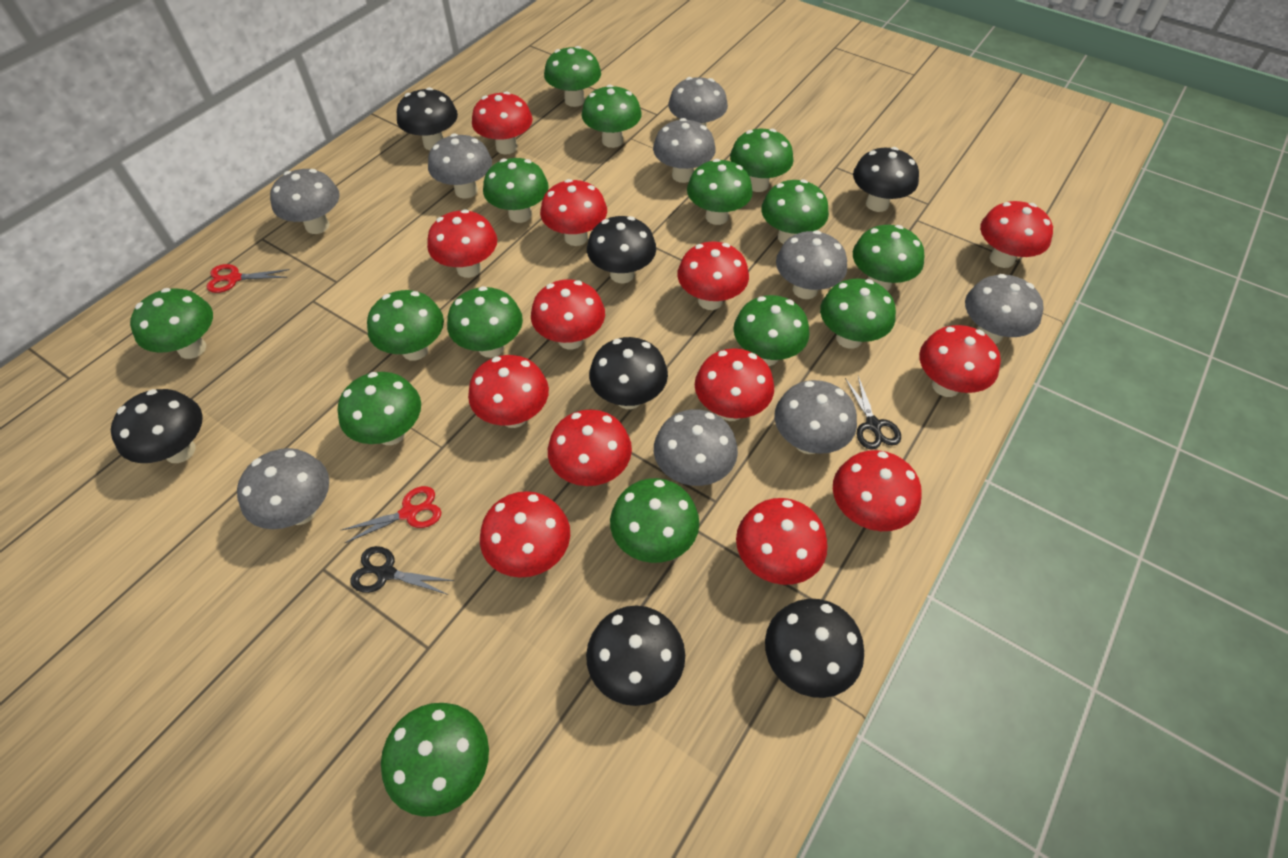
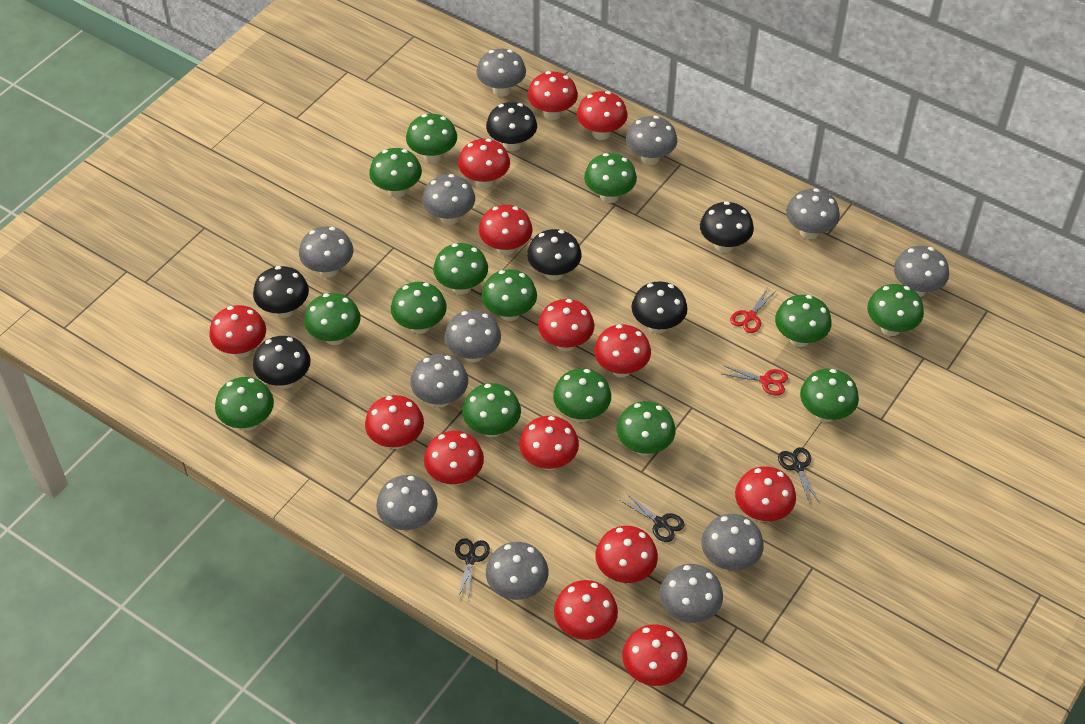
black mushroom: [111,389,203,463] [397,87,458,150] [586,606,685,706] [587,216,656,283] [589,337,668,409] [765,599,864,698] [853,147,919,212] = 7 -> [253,266,309,318] [253,336,311,389] [486,102,537,151] [527,229,582,281] [631,281,688,334] [700,201,754,253] = 6
black scissors: [350,546,454,595] [845,376,901,450] = 2 -> [455,538,490,601] [619,493,685,542] [778,447,820,504] = 3
green mushroom: [130,288,213,359] [338,372,421,445] [367,290,444,361] [381,703,489,817] [447,286,523,358] [483,158,549,223] [544,46,601,107] [582,84,642,148] [610,478,699,563] [687,159,753,225] [730,129,794,192] [733,295,810,366] [761,179,829,244] [820,278,896,349] [853,225,925,291] = 15 -> [215,377,274,431] [304,293,361,345] [369,148,422,198] [391,282,447,334] [406,114,457,163] [433,243,488,295] [462,383,521,437] [482,269,537,321] [553,368,611,422] [584,153,637,203] [616,401,676,456] [775,295,832,347] [800,369,859,422] [867,284,924,336] = 14
grey mushroom: [237,448,329,529] [270,169,340,234] [428,134,492,199] [653,118,716,183] [654,409,738,486] [668,77,728,127] [774,380,857,454] [776,230,847,299] [965,274,1044,344] = 9 -> [299,226,353,278] [376,475,438,531] [410,354,468,407] [422,174,475,225] [444,310,501,363] [476,49,526,97] [486,542,549,600] [626,116,677,165] [660,564,723,623] [701,514,764,571] [786,189,840,239] [894,246,949,297] = 12
red mushroom: [427,209,497,278] [468,355,549,428] [472,91,533,154] [480,491,570,578] [531,279,605,350] [540,179,607,246] [548,410,632,486] [677,242,749,310] [695,348,774,421] [736,498,827,585] [833,450,922,531] [919,325,1001,397] [980,201,1053,268] = 13 -> [209,305,266,358] [365,395,424,449] [424,431,484,486] [458,139,510,189] [479,205,533,255] [519,416,579,470] [528,71,578,120] [538,299,594,352] [554,580,618,640] [577,91,628,140] [594,325,651,377] [595,526,658,583] [622,624,688,686] [735,466,796,522] = 14

